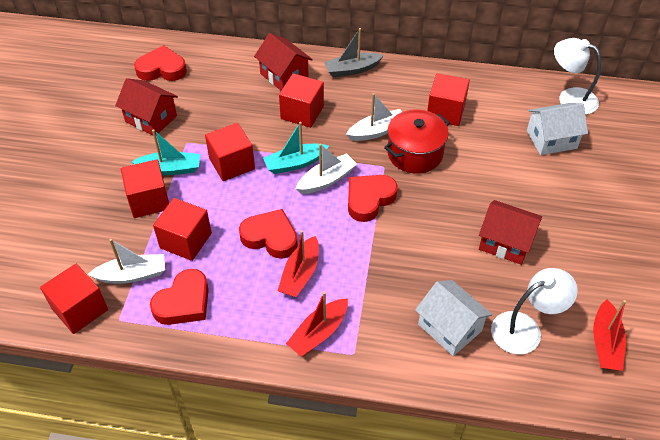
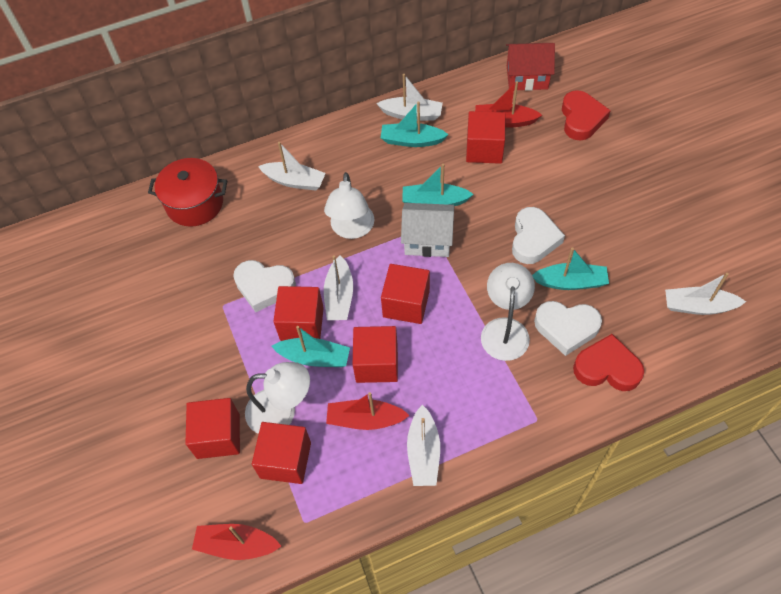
grey boat: [324,28,384,77] = 1 -> none = 0
red heart: [134,45,187,81] [150,269,209,325] [239,209,298,259] [348,175,398,222] = 4 -> [562,90,611,141] [573,334,644,391] = 2
red house: [115,78,178,135] [254,33,313,91] [479,200,542,265] = 3 -> [506,43,555,91] = 1
turquoise boat: [132,129,200,175] [263,122,329,174] = 2 -> [272,326,350,367] [381,101,449,147] [402,164,474,206] [532,247,609,290] = 4
white boat: [88,239,165,284] [296,144,357,194] [346,93,402,141] = 3 -> [258,142,326,190] [324,255,353,320] [376,74,443,121] [407,405,440,486] [665,273,746,315] = 5
white heart: none = 0 -> [233,260,296,312] [512,207,565,264] [534,301,602,356] = 3
white house: [415,280,493,356] [527,103,588,155] = 2 -> [401,203,454,257] = 1
white lamp: [491,268,578,354] [554,38,601,115] = 2 -> [245,362,310,434] [324,172,374,239] [481,263,535,361] = 3

